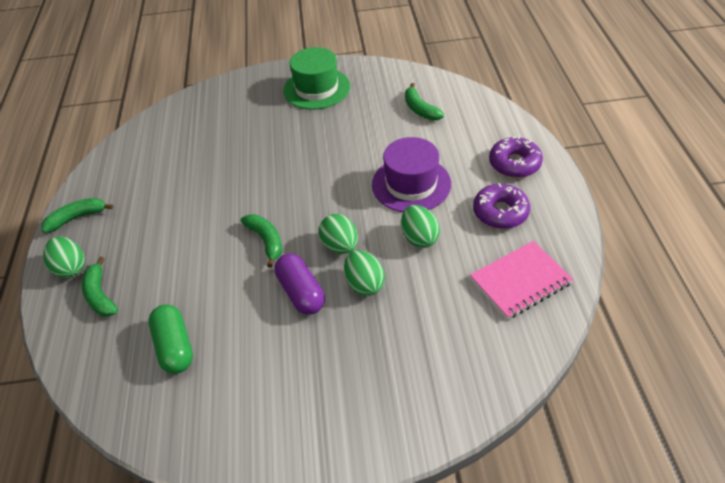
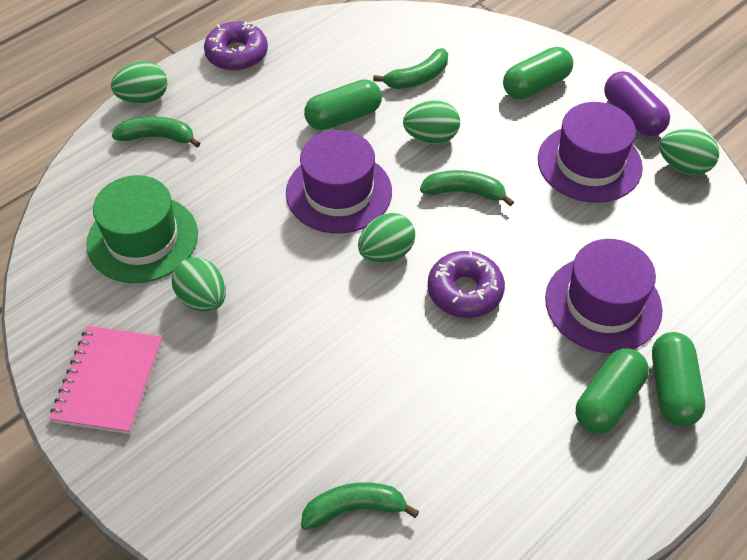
green capsule: [148,305,193,374] = 1 -> [304,79,382,130] [503,47,573,99] [576,348,649,434] [652,332,705,426] = 4
green egg: [43,237,85,278] [319,214,358,254] [344,250,385,296] [401,205,440,248] = 4 -> [111,61,167,104] [172,257,226,312] [358,213,415,263] [403,101,460,144] [659,129,719,175] = 5
purple hat: [372,137,451,212] = 1 -> [286,130,392,234] [538,102,643,203] [545,239,663,353] = 3

